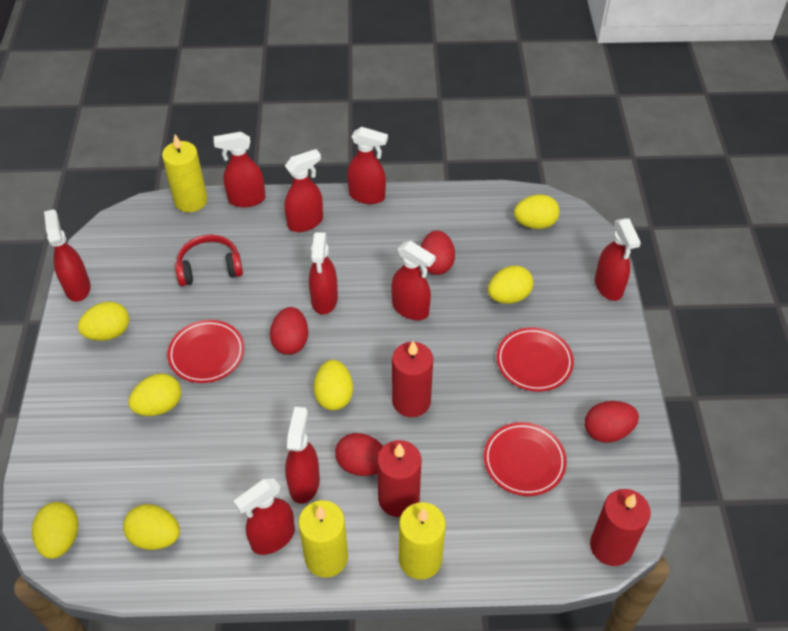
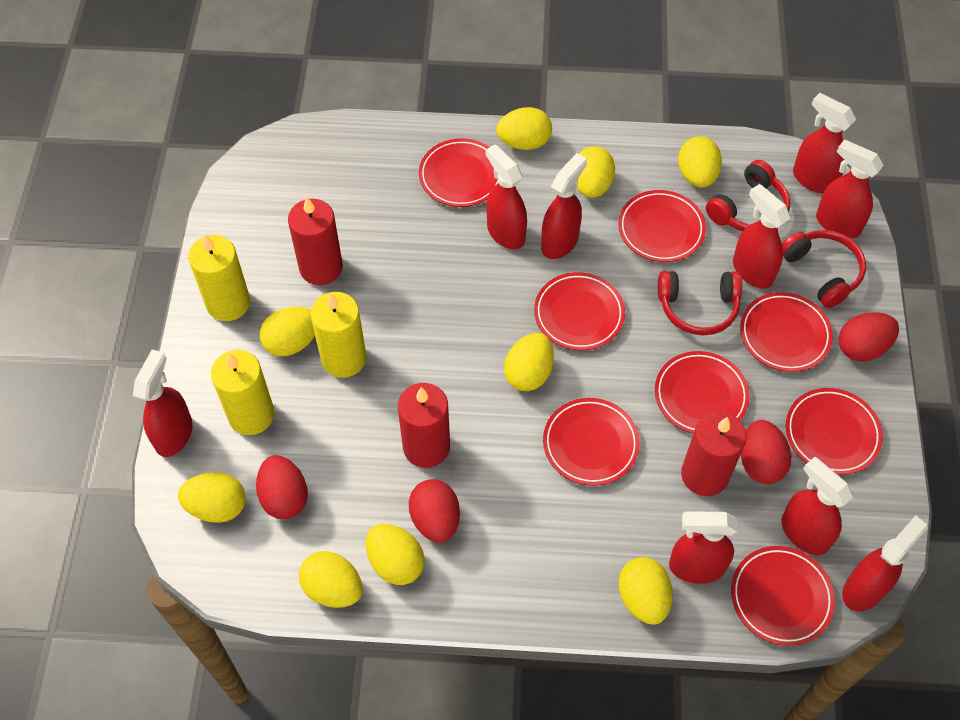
red headphones: [175,235,243,286] = 1 -> [658,271,742,336] [706,160,790,231] [782,230,866,308] = 3
red plate: [167,320,244,383] [484,422,567,496] [497,327,574,392] = 3 -> [419,138,498,207] [534,272,625,350] [543,398,640,486] [618,190,706,262] [655,351,750,434] [731,546,835,646] [740,292,833,372] [786,388,883,475] = 8
yellow egg: [32,502,78,559] [78,302,129,341] [123,504,180,550] [128,373,181,416] [314,360,353,410] [488,266,533,304] [514,194,560,229] = 7 -> [178,472,246,523] [260,307,315,356] [299,551,363,608] [366,524,425,585] [496,107,552,150] [504,333,554,391] [577,146,615,198] [619,557,673,625] [678,136,722,188] = 9

